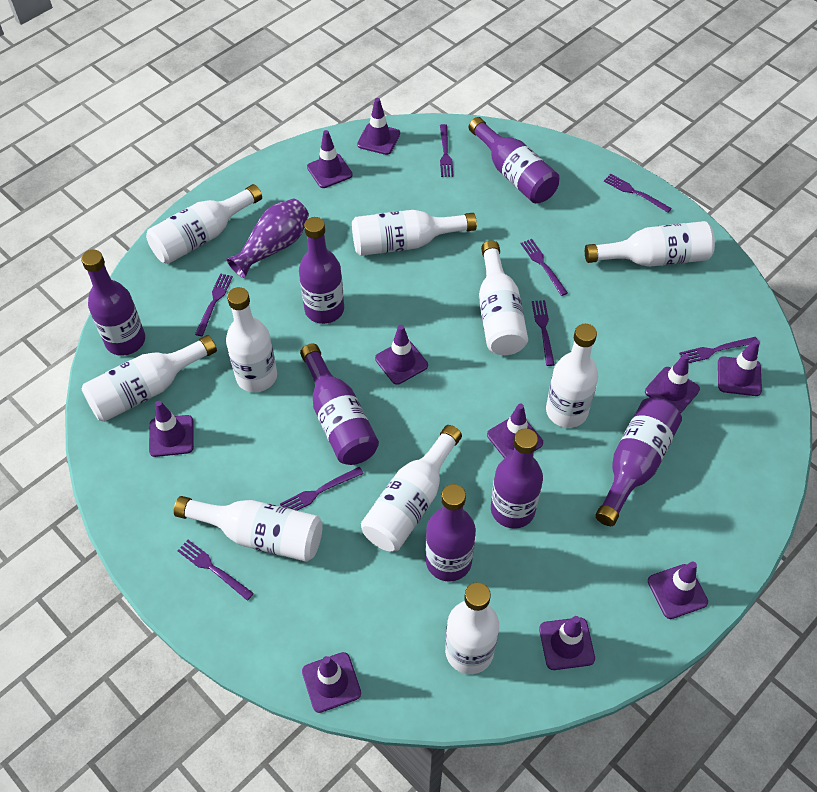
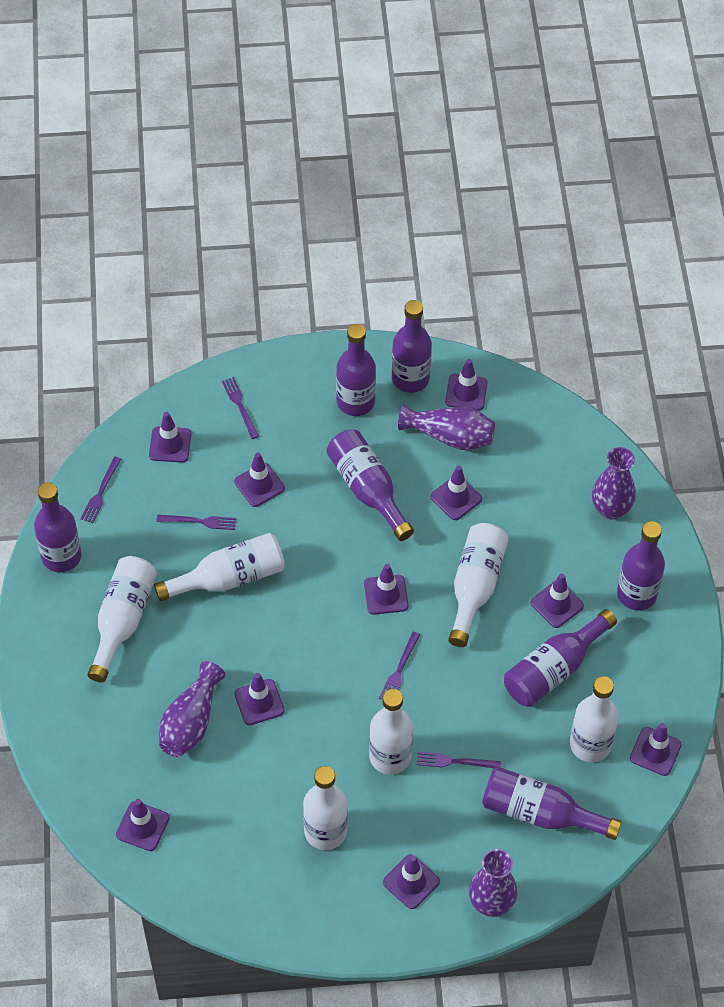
purple fork: [177,540,254,601] [195,273,233,336] [280,467,364,511] [440,124,453,177] [520,239,568,296] [532,300,555,366] [604,174,672,213] [679,337,758,363] = 8 -> [81,457,121,523] [157,515,236,530] [222,377,259,439] [379,631,420,699] [417,752,501,769] = 5
purple vase: [226,199,309,278] = 1 -> [159,661,226,757] [398,405,495,450] [469,849,517,917] [592,447,636,520] = 4
white bottle: [82,335,217,422] [146,184,262,264] [174,496,323,562] [226,287,277,392] [352,210,477,256] [361,425,462,551] [445,582,499,674] [479,240,528,355] [546,324,598,428] [585,221,715,267] = 10 -> [87,556,157,683] [154,533,285,601] [303,766,348,850] [369,689,413,775] [449,523,509,647] [570,676,619,762] = 6

